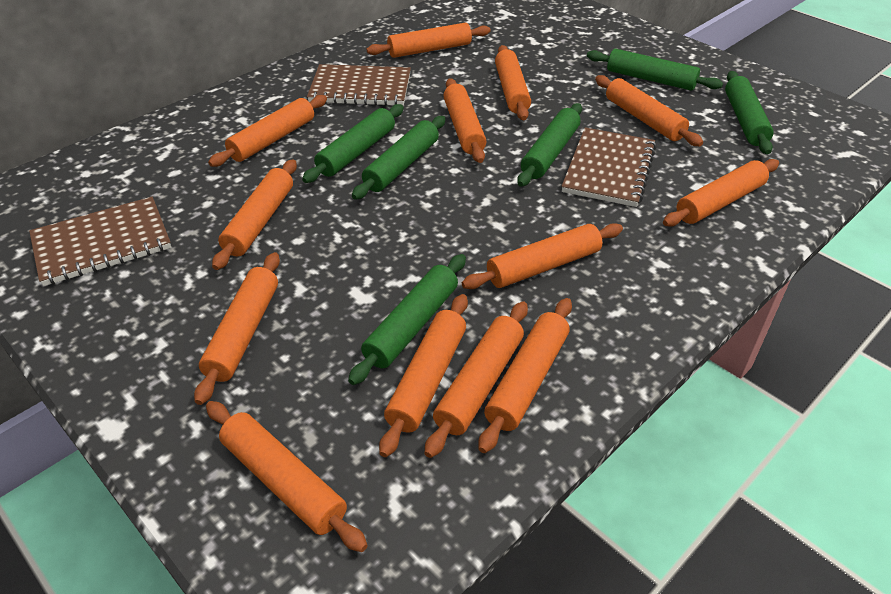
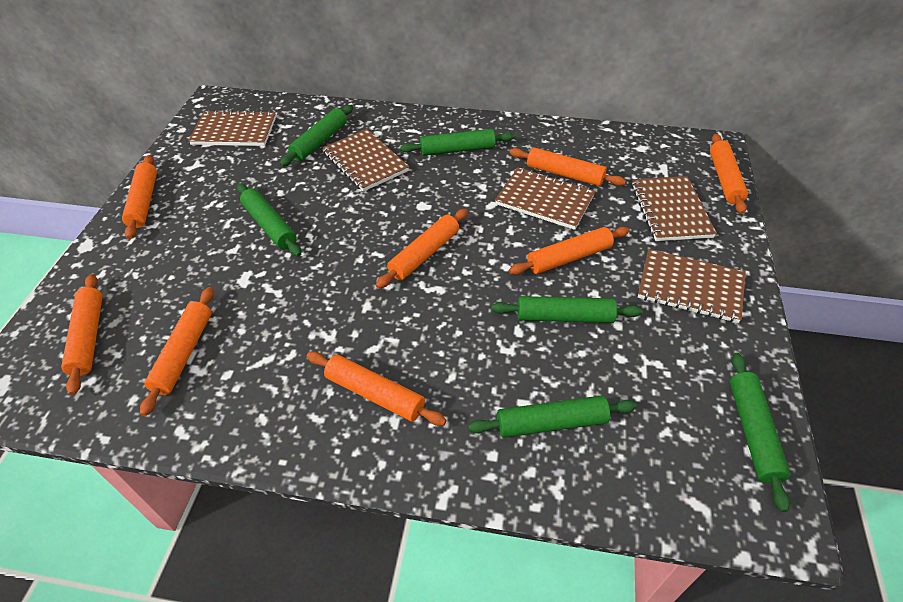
brown notebook: [29,197,171,286] [307,64,411,106] [562,127,656,207] = 3 -> [188,110,276,146] [322,129,409,192] [495,167,596,230] [631,176,717,241] [638,249,746,323] = 5
orange rolling pin: [194,252,280,405] [206,401,368,552] [208,95,327,167] [212,159,297,270] [367,23,491,58] [379,294,468,457] [425,301,528,458] [443,78,487,163] [462,223,623,289] [478,298,572,453] [495,45,531,120] [595,75,703,146] [663,159,779,227] = 13 -> [61,274,102,395] [122,155,157,239] [140,287,214,416] [307,351,447,426] [376,209,468,289] [509,147,626,186] [509,227,629,275] [710,134,748,214] = 8

